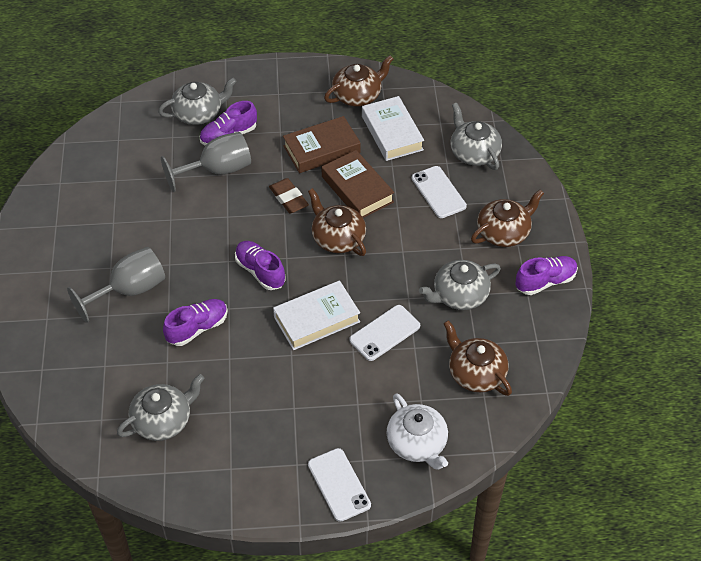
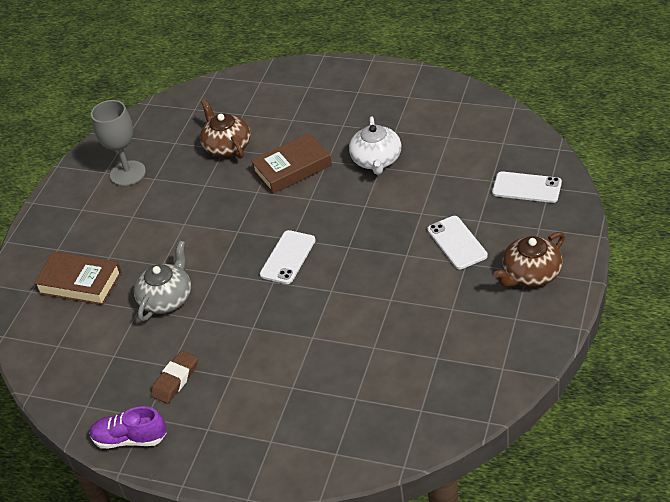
brown teapot: [308,188,366,256] [324,55,393,106] [443,320,512,396] [471,190,544,247] = 4 -> [200,99,251,159] [493,232,565,287] = 2
grey goblet: [67,247,165,323] [161,132,251,192] = 2 -> [91,100,146,186] = 1
grey teapot: [117,374,205,441] [158,78,237,125] [419,260,501,310] [451,103,502,170] = 4 -> [134,241,191,321] = 1
purple shoe: [163,299,228,346] [200,101,257,146] [235,241,286,290] [515,256,578,295] = 4 -> [90,406,167,449] = 1
white book: [273,281,360,350] [362,96,424,161] = 2 -> none = 0

